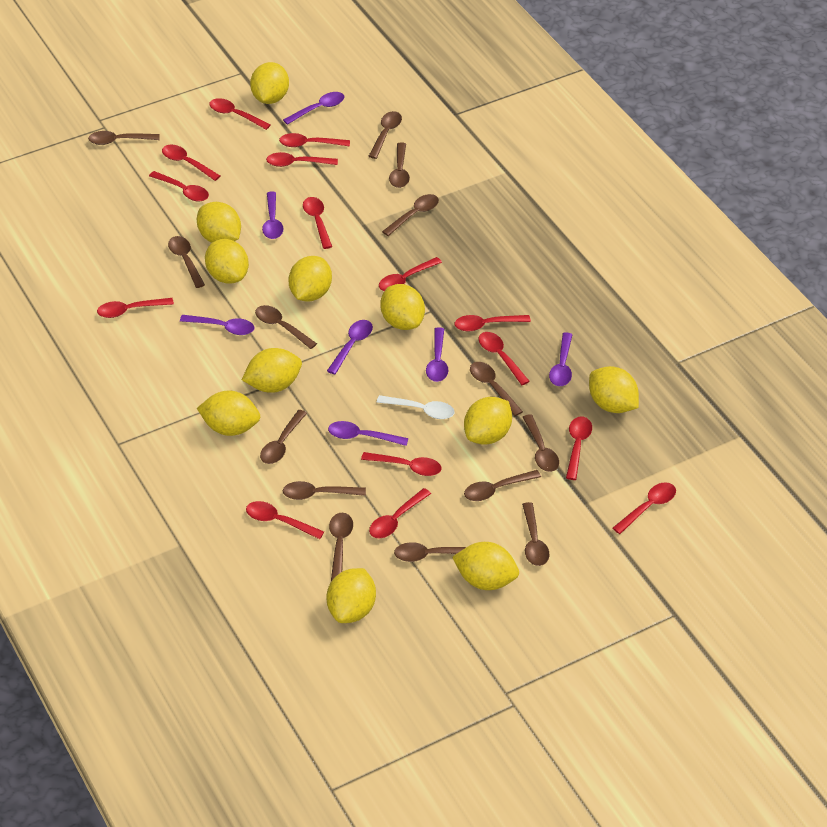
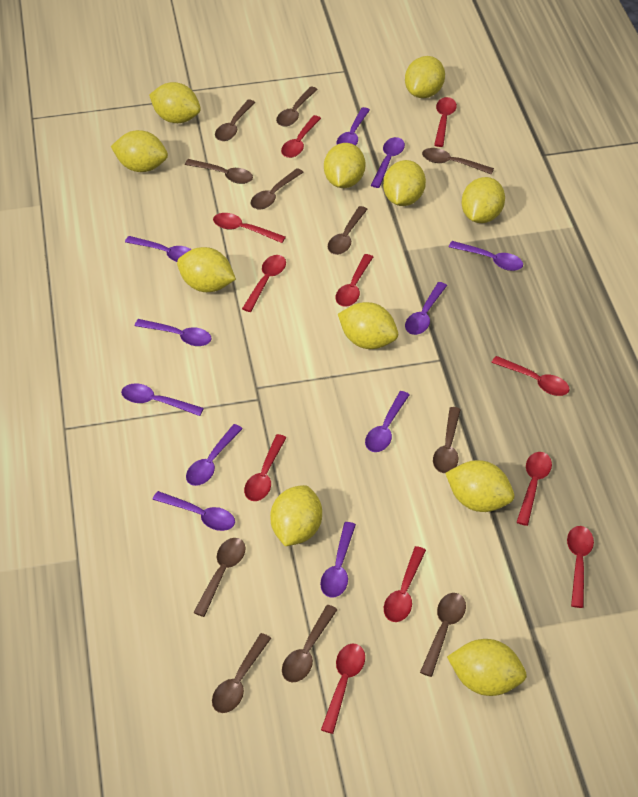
brown spoon: [88,131,160,145] [168,236,205,288] [255,305,317,349] [260,410,307,464] [283,481,366,500] [329,513,353,581] [368,111,402,159] [382,194,439,236] [389,142,410,188] [394,542,466,562] [464,470,541,501] [470,362,523,416] [522,502,549,566] [523,414,559,472] = 14 -> [185,159,253,184] [193,538,245,617] [212,633,271,713] [215,100,255,141] [251,168,304,209] [276,86,318,127] [282,605,338,683] [328,206,368,255] [420,593,466,677] [422,148,494,175] [433,407,461,473] = 11
purple spoon: [180,315,254,335] [262,191,284,239] [283,92,344,125] [327,320,373,374] [328,421,408,446] [426,327,448,382] [549,332,573,386] = 7 -> [121,384,204,416] [125,236,192,262] [135,319,212,346] [152,491,235,531] [186,424,243,486] [320,522,356,597] [337,107,370,145] [365,391,410,452] [371,137,405,188] [405,282,447,335] [449,241,523,271] = 11
red spoon: [97,298,174,318] [149,171,209,201] [162,145,220,181] [209,98,271,130] [246,501,324,539] [266,152,338,167] [279,133,350,147] [303,197,332,249] [361,452,441,476] [369,488,431,538] [379,257,442,291] [455,315,531,331] [479,332,530,385] [566,417,592,480] [613,482,676,534] = 15 -> [213,213,286,243] [242,255,286,312] [244,434,287,501] [281,115,321,158] [321,644,365,734] [336,254,373,307] [384,546,426,622] [434,97,457,147] [491,356,570,396] [517,452,552,526] [567,526,594,608] = 11
white spoon: [377,395,455,419] = 1 -> none = 0

